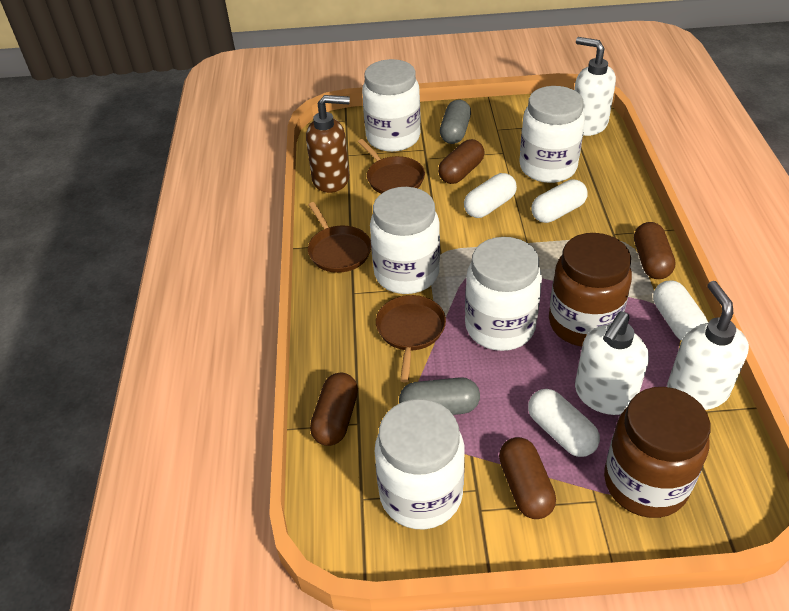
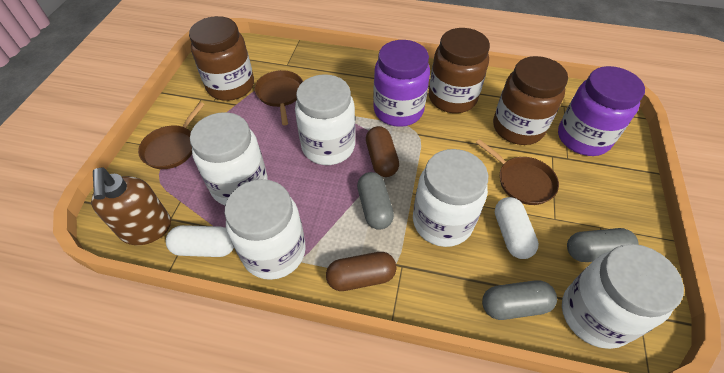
brown capsule: [310,373,358,446] [438,139,485,184] [499,437,556,519] [634,222,675,279] = 4 -> [326,252,396,291] [366,126,399,177] = 2
brown jar: [549,233,632,346] [604,387,711,518] = 2 -> [189,16,254,101] [429,28,490,113] [493,56,568,145] = 3
grey capsule: [399,377,480,415] [440,100,471,144] = 2 -> [357,172,394,230] [482,280,557,320] [567,228,639,262] = 3
purple jar: none = 0 -> [373,40,430,127] [558,66,645,156] = 2
white capsule: [464,173,517,218] [528,389,600,457] [531,179,587,223] [653,280,708,341] = 4 -> [166,225,234,257] [495,197,539,259] = 2
white soap dispenser: [574,37,616,136] [575,311,649,415] [667,281,749,410] = 3 -> none = 0

